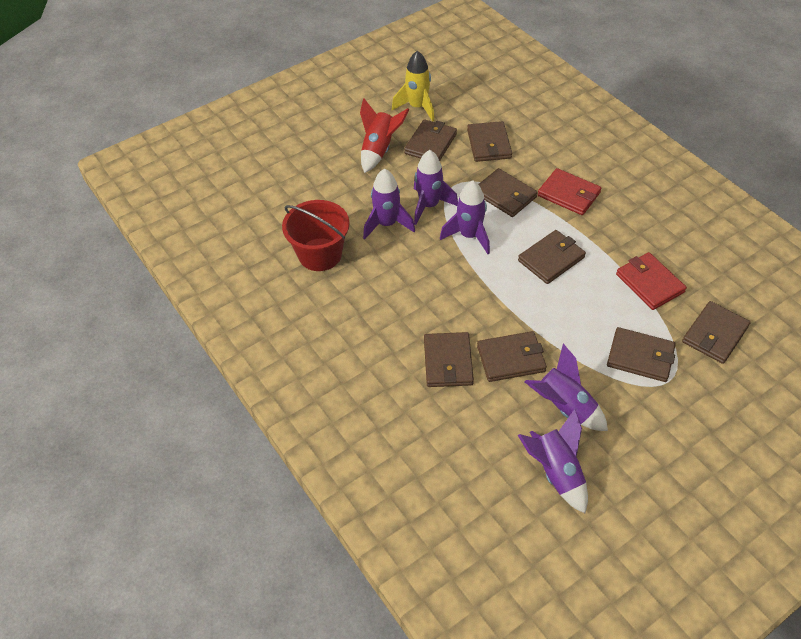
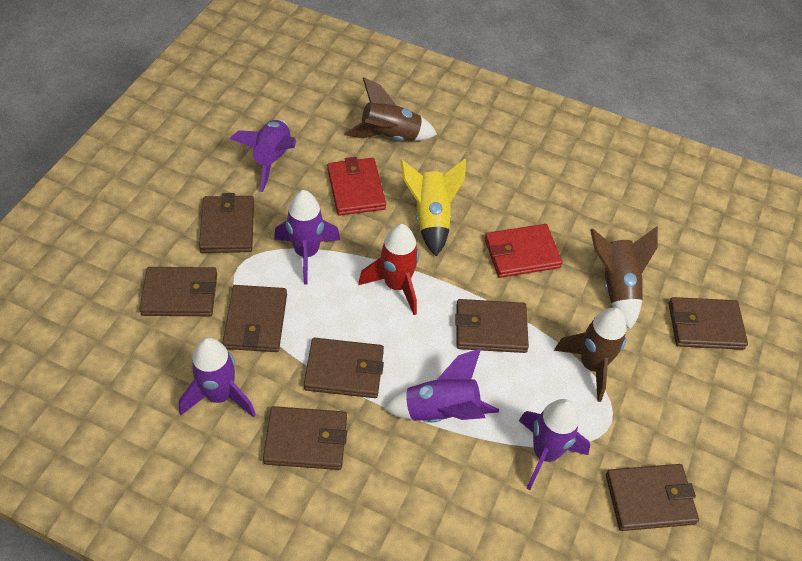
brown rocket: none = 0 -> [344,78,437,141] [554,307,627,402] [590,226,658,329] = 3
red bucket: [282,200,350,271] = 1 -> none = 0

